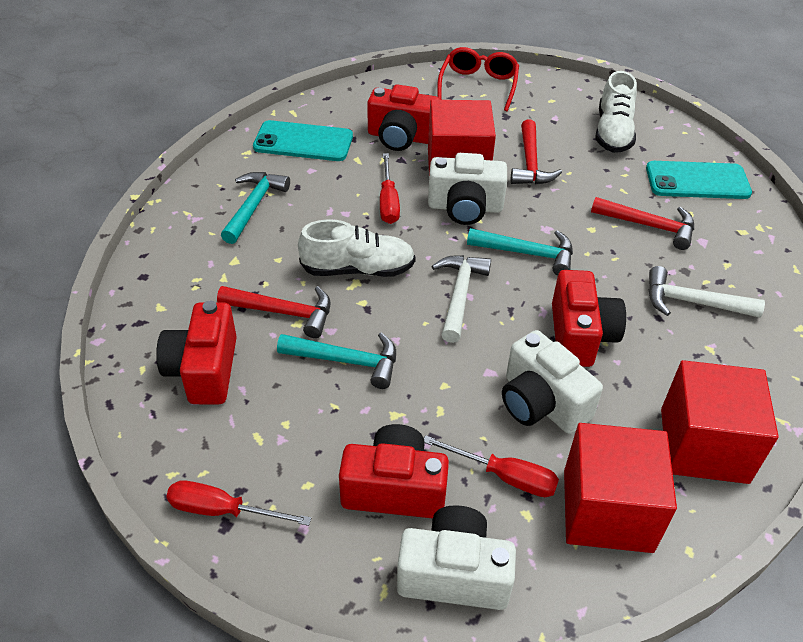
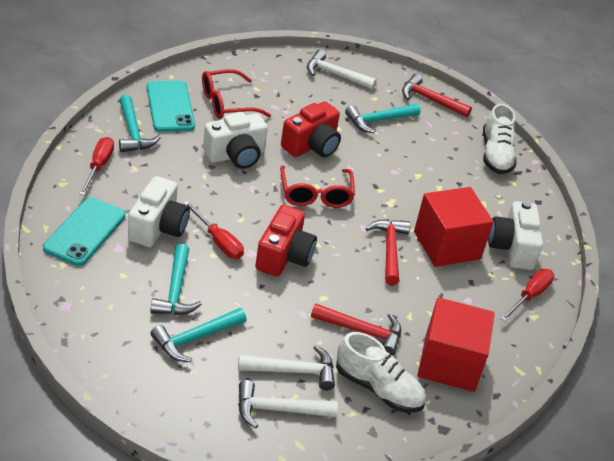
red camera: [156,301,237,404] [339,424,449,518] [367,84,440,151] [552,270,626,367] = 4 -> [255,205,317,277] [281,102,341,157] = 2
red cube: [428,100,496,174] [564,423,677,553] [661,360,779,484] = 3 -> [414,187,493,267] [417,297,495,392] = 2
red glasses: [437,47,519,111] = 1 -> [202,69,271,119] [280,165,355,208] = 2
turquoise hammer: [221,172,290,244] [277,332,396,389] [467,228,573,275] = 3 -> [119,95,161,152] [150,243,202,315] [151,308,247,362] [345,104,421,133] = 4
white hammer: [431,255,491,343] [648,266,765,318] = 2 -> [238,345,335,390] [238,380,338,429] [307,50,377,90] = 3

